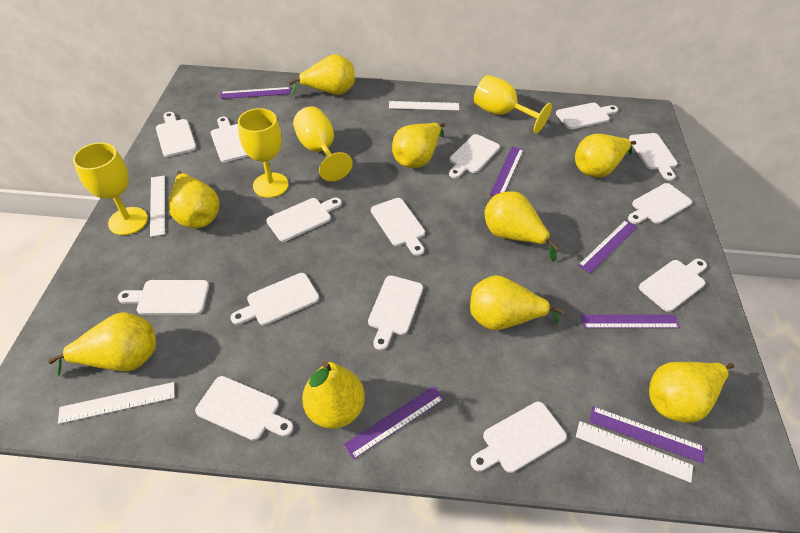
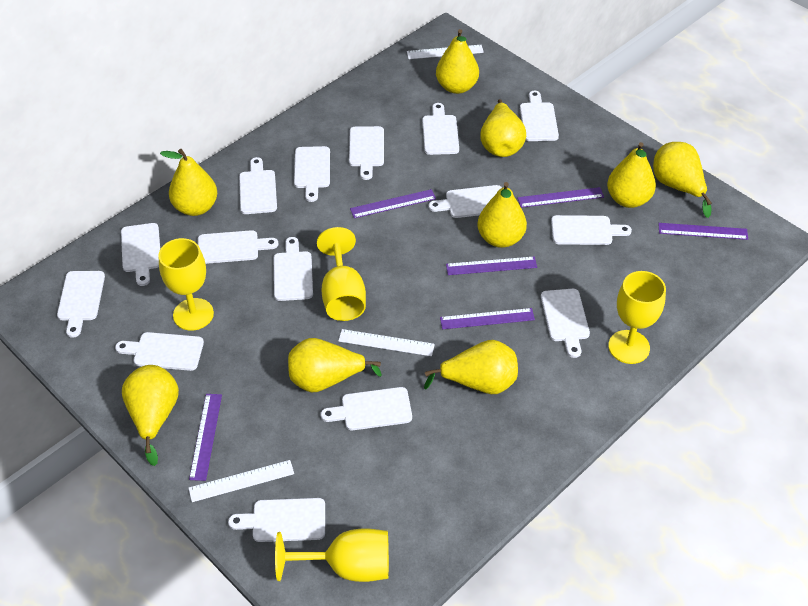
white cutting board: [118,280,209,315] [156,112,196,157] [195,376,293,441] [211,117,249,162] [230,273,319,325] [266,198,342,242] [368,275,423,350] [371,198,425,256] [449,134,500,178] [470,401,567,473] [556,103,618,129] [628,183,692,224] [629,133,677,181] [639,259,707,312] = 14 -> [57,271,105,338] [115,332,204,371] [121,223,160,286] [198,230,278,264] [228,498,325,542] [239,157,277,214] [273,237,313,301] [294,146,330,202] [321,387,412,430] [349,126,384,180] [422,103,459,155] [429,185,502,218] [520,90,559,141] [541,289,590,358] [551,215,632,245] = 15
white ruler: [58,382,175,424] [150,176,165,237] [389,101,459,110] [576,421,693,483] = 4 -> [189,460,294,502] [338,329,435,356] [407,45,484,59] = 3

